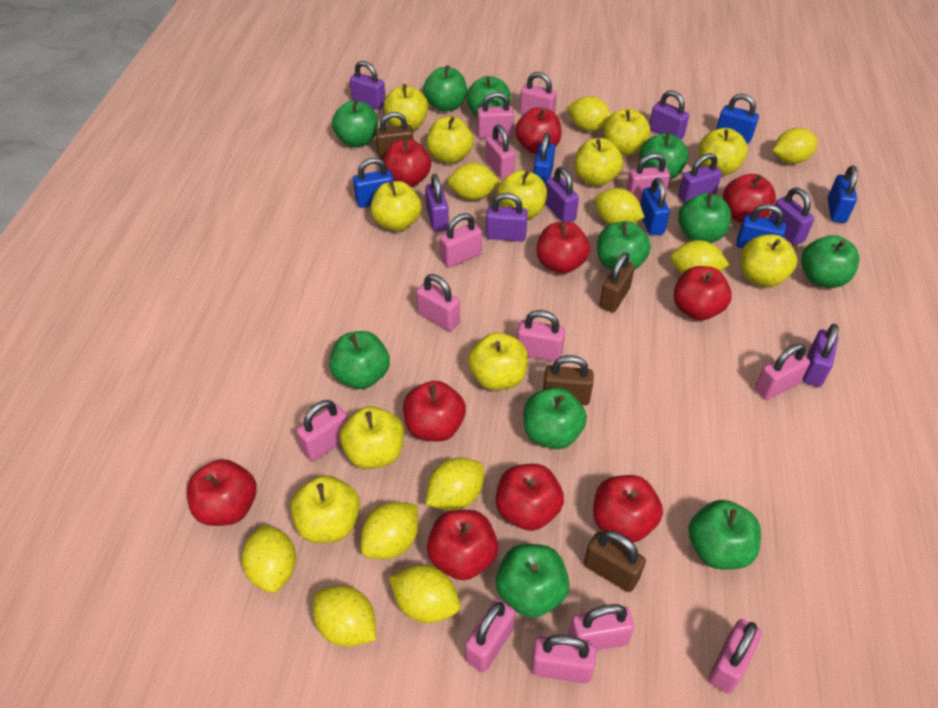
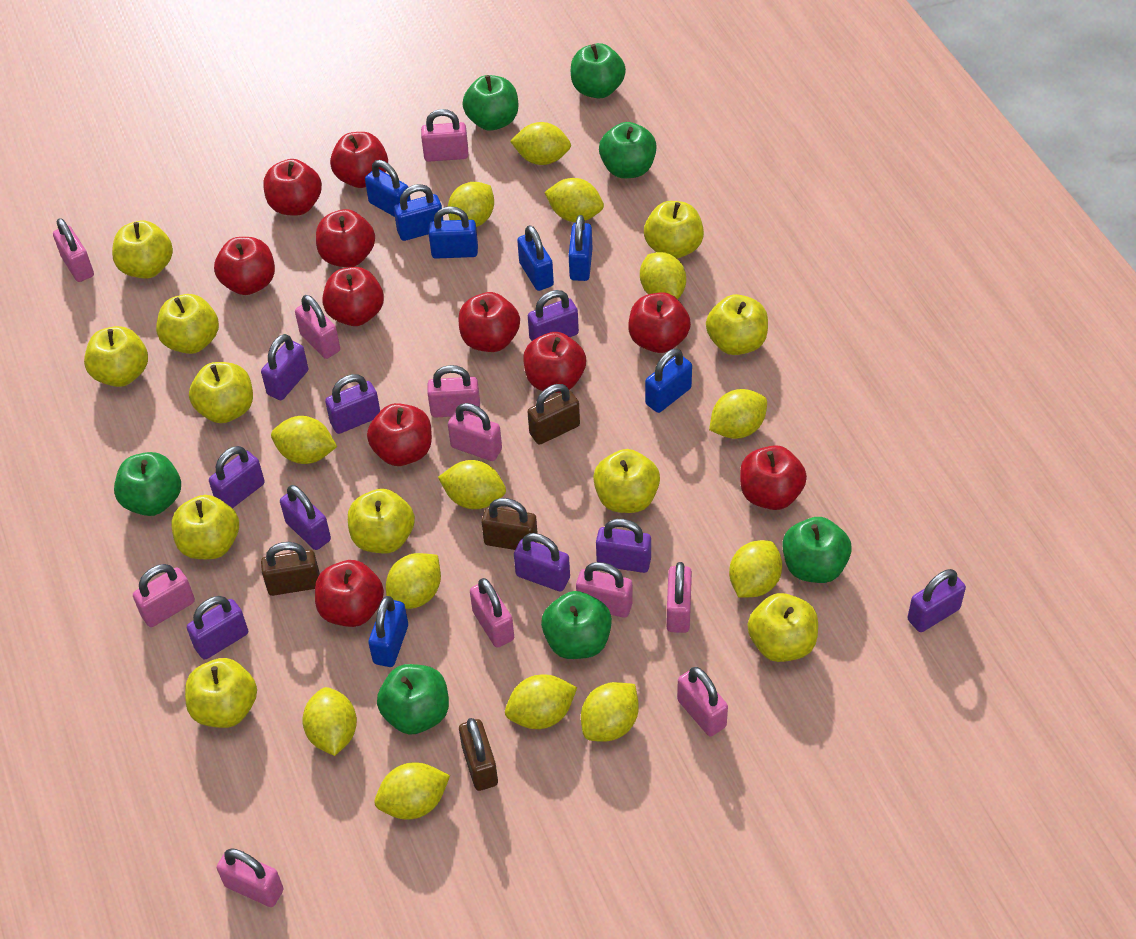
blue padlock: [353,158,394,208] [533,133,555,185] [640,178,670,236] [716,94,759,144] [736,204,786,248] [828,166,858,223] = 6 -> [365,160,411,217] [368,596,408,667] [394,184,444,241] [429,206,478,259] [517,225,554,291] [569,215,593,281] [645,349,692,413] = 7
green apple: [329,331,390,389] [332,100,378,147] [423,65,467,112] [466,76,511,117] [496,544,570,618] [524,387,587,449] [597,221,651,270] [639,132,688,180] [678,193,731,243] [688,500,761,570] [801,235,859,288] = 11 -> [114,452,181,516] [377,664,449,735] [462,75,518,131] [541,591,612,659] [571,43,626,99] [599,122,657,178] [782,517,852,583] = 7
pink padlock: [296,400,348,461] [416,274,460,331] [440,213,482,267] [465,599,515,673] [477,92,514,138] [485,124,515,180] [517,310,565,361] [520,72,557,114] [531,635,596,683] [569,604,635,651] [626,153,670,201] [708,619,762,694] [755,343,810,400] = 13 -> [53,218,94,282] [133,564,195,627] [217,848,284,907] [295,295,340,359] [421,109,468,162] [427,365,480,418] [448,403,502,461] [470,578,514,648] [576,562,633,618] [666,562,692,633] [677,667,728,736] = 11
purple padlock: [350,61,386,110] [425,174,449,232] [486,193,528,242] [545,167,579,222] [649,90,689,140] [678,153,722,203] [770,187,814,245] [803,324,839,387] = 8 -> [187,596,248,660] [209,446,265,508] [261,334,308,400] [280,485,331,550] [325,374,380,434] [514,533,570,592] [528,290,579,341] [596,519,651,573] [907,569,966,632] = 9
red apple: [187,459,257,526] [383,138,431,187] [403,381,466,442] [427,510,498,580] [496,464,564,531] [515,107,562,154] [537,222,590,274] [593,475,663,543] [673,266,732,320] [723,174,776,223] = 10 -> [214,237,275,295] [263,159,322,216] [315,560,384,627] [316,209,375,267] [322,267,384,326] [330,132,388,188] [367,403,432,466] [458,292,520,352] [523,332,586,393] [628,292,691,353] [740,445,807,510] = 11
yellow lemon: [241,524,296,593] [313,585,376,647] [361,502,418,559] [389,565,460,623] [426,457,484,511] [448,163,501,200] [567,96,612,131] [594,188,644,225] [670,240,729,274] [773,128,818,164] = 10 -> [271,416,337,464] [302,687,357,756] [375,762,450,820] [386,553,441,609] [438,460,506,509] [448,182,494,227] [505,675,577,729] [510,122,571,165] [544,178,604,222] [581,682,639,742] [640,252,686,299] [709,389,767,439] [729,540,782,598] = 13

